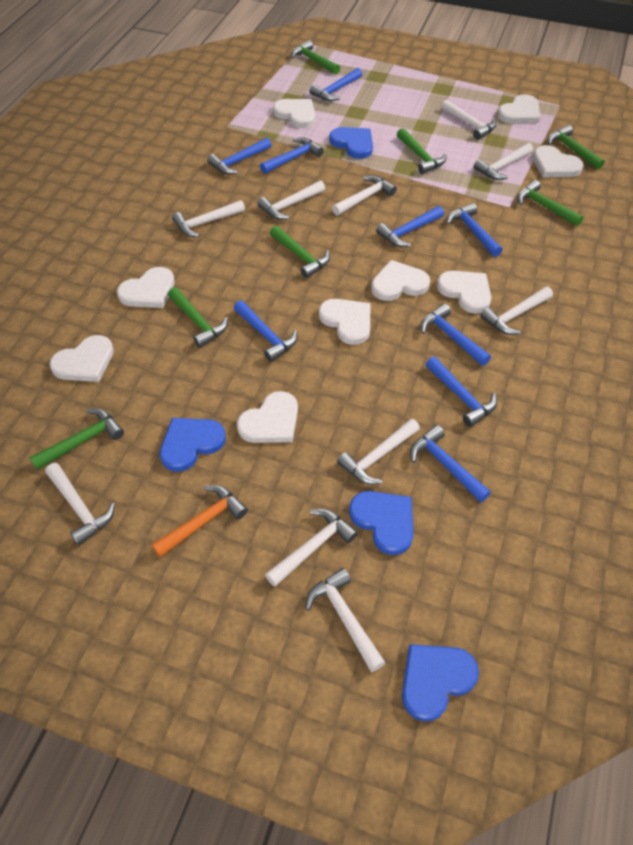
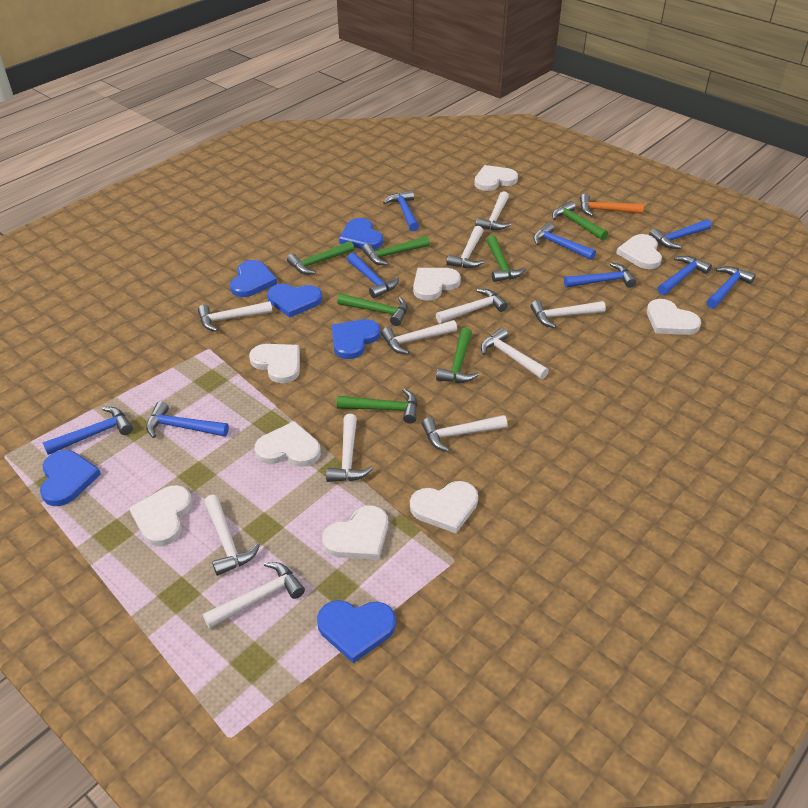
blue heart: [160,418,226,472] [329,127,373,159] [349,491,414,555] [402,644,479,721] = 4 -> [40,450,101,506] [230,260,277,297] [267,284,322,318] [317,600,396,663] [332,319,380,359] [339,218,383,250] = 6
white hammer: [45,463,115,546] [172,200,245,237] [257,181,325,220] [265,509,358,587] [305,568,386,672] [332,175,397,216] [337,419,420,484] [441,100,497,140] [474,143,533,180] [480,287,553,335] = 10 -> [198,301,272,332] [203,562,305,629] [204,494,260,576] [326,414,373,482] [381,320,457,354] [422,415,507,452] [436,289,508,323] [447,226,484,268] [475,191,511,230] [481,328,549,379] [531,300,606,328] = 11

